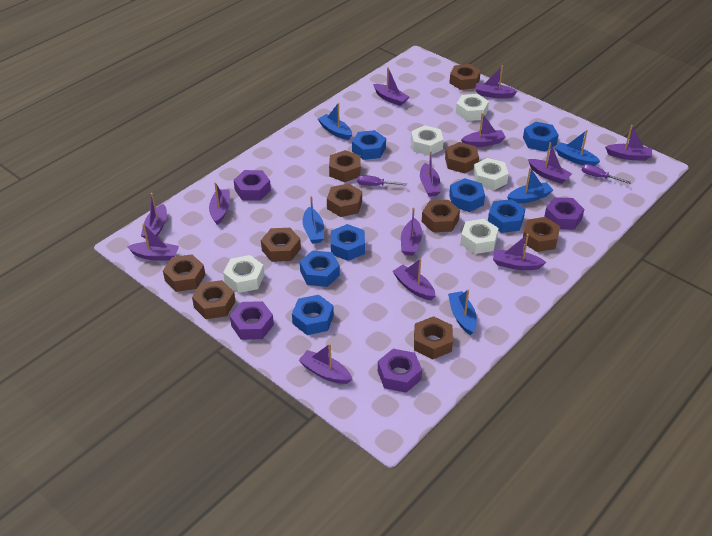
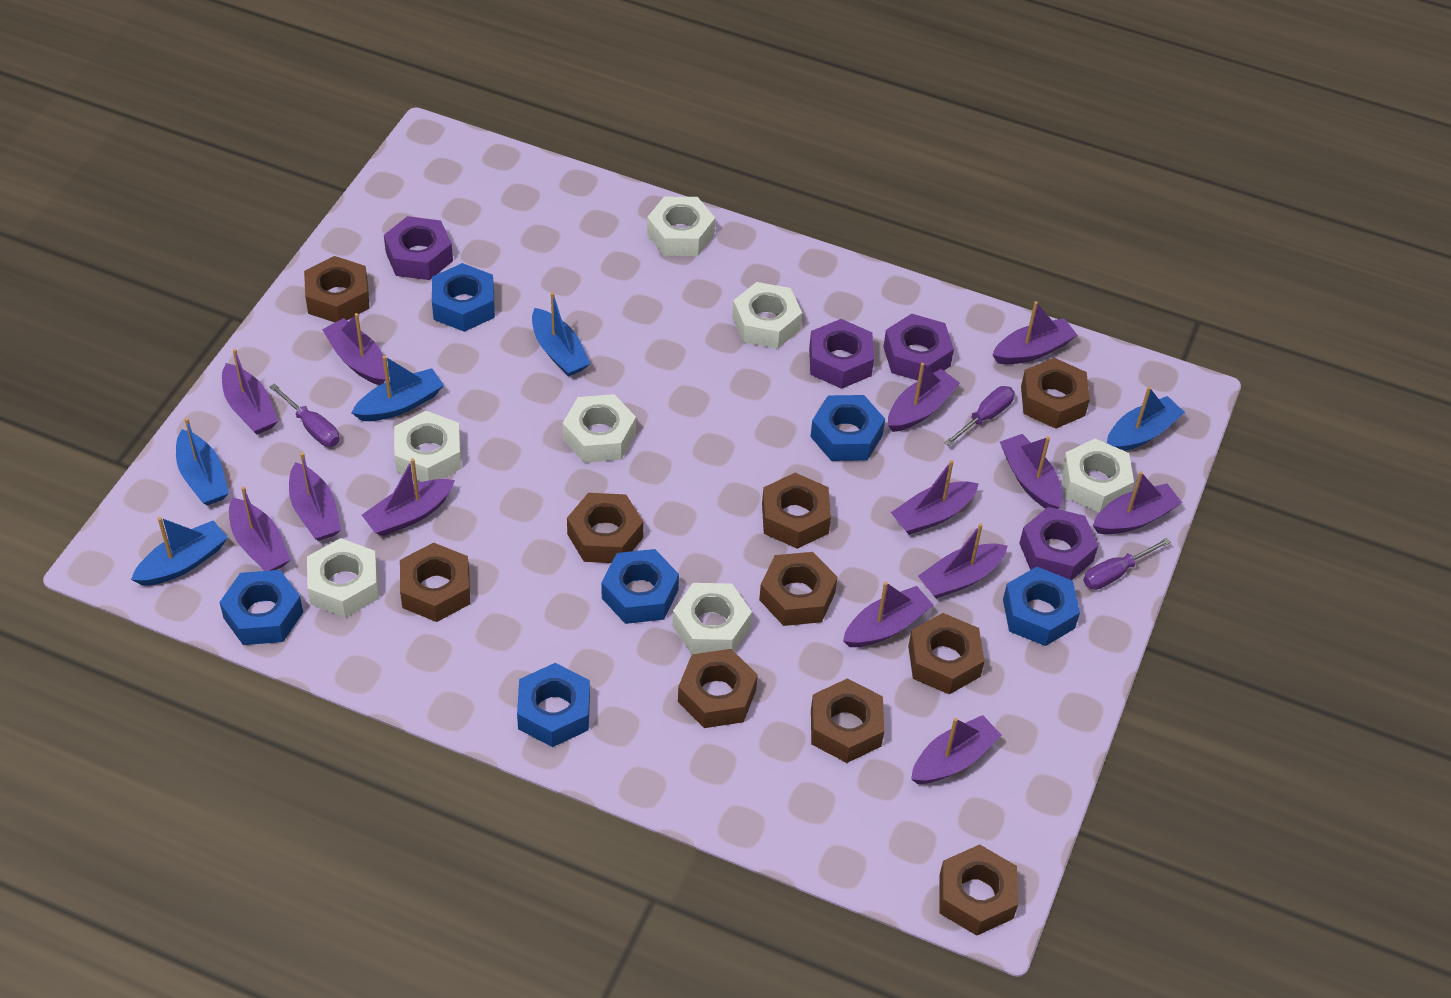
blue nut: [292,295,334,335] [300,250,340,287] [331,224,365,261] [352,130,386,160] [449,178,485,212] [488,199,526,233] [523,122,559,152] = 7 -> [219,570,303,645] [432,263,495,332] [517,663,590,747] [602,549,679,624] [810,395,885,461] [1003,567,1080,646] = 6
purple screwdriver: [357,175,407,186] [582,164,631,184] = 2 -> [269,383,340,447] [944,386,1014,446] [1083,538,1171,590] = 3
white nut: [223,255,264,293] [411,125,444,156] [456,94,489,121] [460,219,499,254] [473,158,509,190] = 5 -> [307,538,379,618] [394,411,462,482] [563,394,636,463] [647,197,715,256] [673,583,752,654] [732,282,802,349] [1061,439,1134,512] = 7

